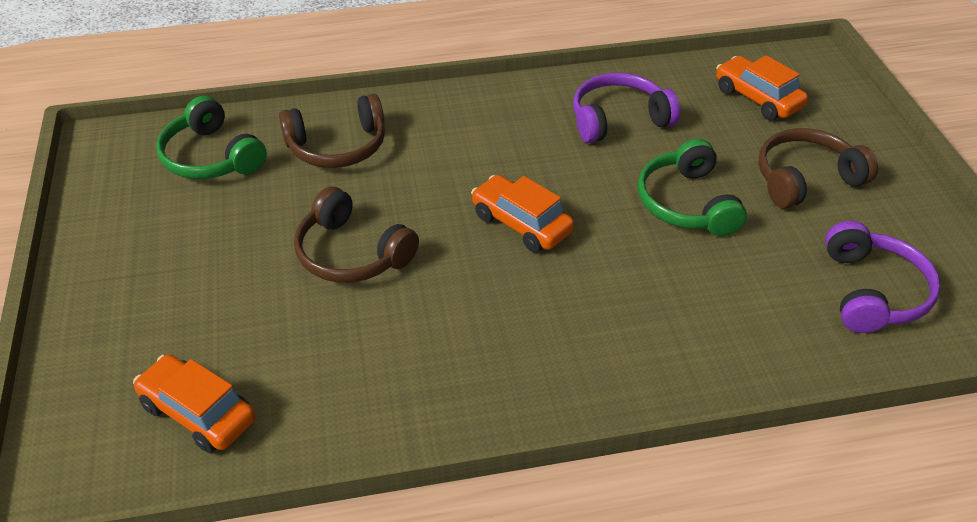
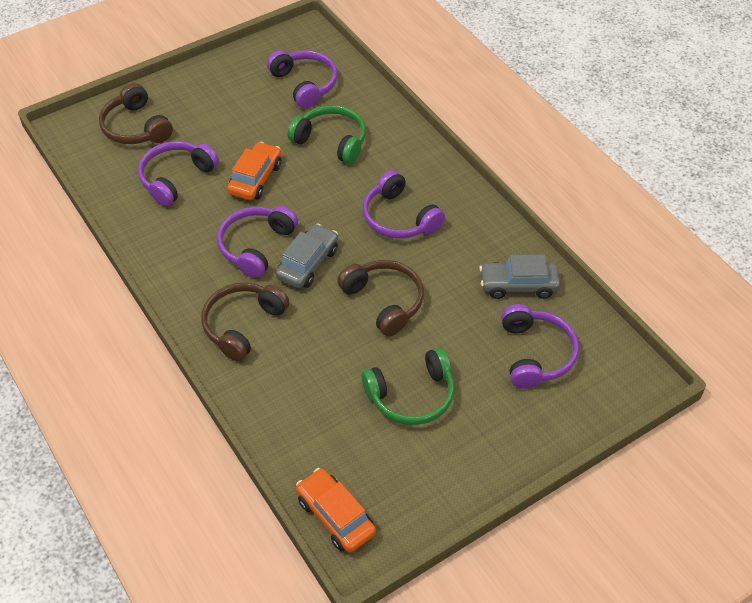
grey car: none = 0 -> [276,224,338,288] [479,255,560,299] = 2
orange car: [133,354,256,453] [471,175,574,252] [716,55,808,120] = 3 -> [227,142,281,200] [296,468,376,553] = 2
purple headphones: [573,73,680,143] [825,221,941,333] = 2 -> [138,141,219,207] [217,206,298,278] [267,50,338,108] [363,170,445,239] [501,304,579,389] = 5

